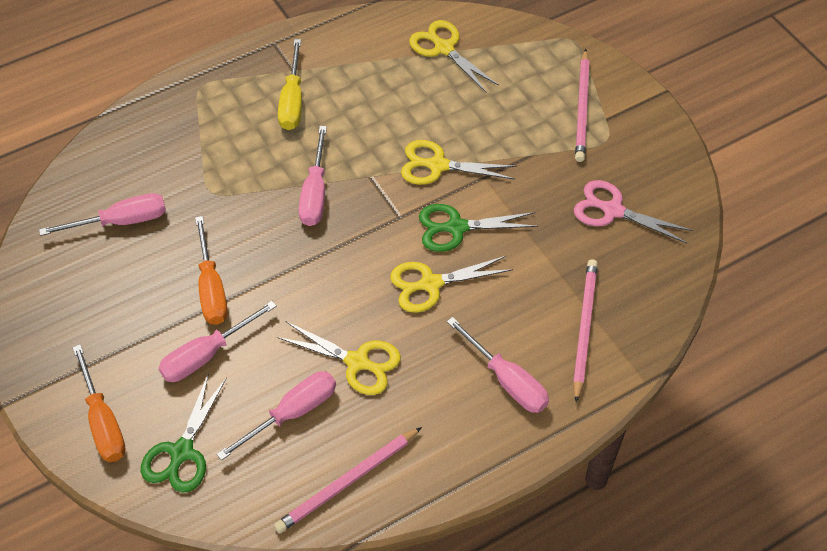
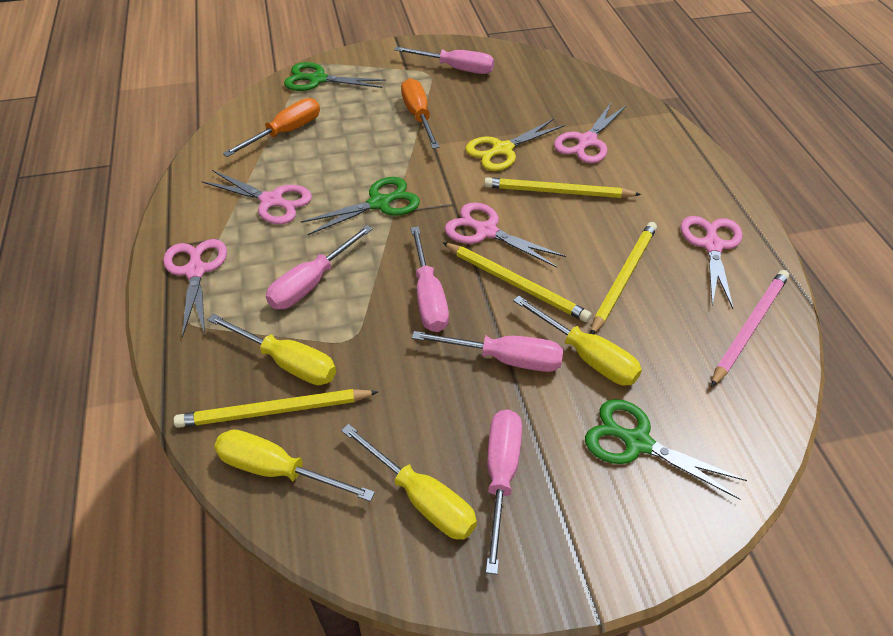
green scissors: [141,373,227,493] [419,204,538,252] = 2 -> [284,62,385,91] [300,177,420,235] [585,399,747,500] = 3
pink pencil: [274,427,422,533] [573,259,598,403] [575,49,590,162] = 3 -> [711,270,789,387] = 1
pink scissors: [574,180,693,243] = 1 -> [163,239,227,338] [201,170,312,224] [445,202,566,268] [554,103,627,163] [681,216,743,309] = 5
yellow pencil: none = 0 -> [174,389,378,428] [442,242,592,322] [484,177,641,198] [590,222,657,334] = 4
yellow scissors: [276,322,401,395] [390,256,513,313] [401,140,517,185] [409,20,499,92] = 4 -> [465,119,565,171] = 1
yellow screwdriver: [278,39,302,130] = 1 -> [208,314,336,385] [214,429,375,501] [341,424,477,540] [513,295,642,386] = 4

